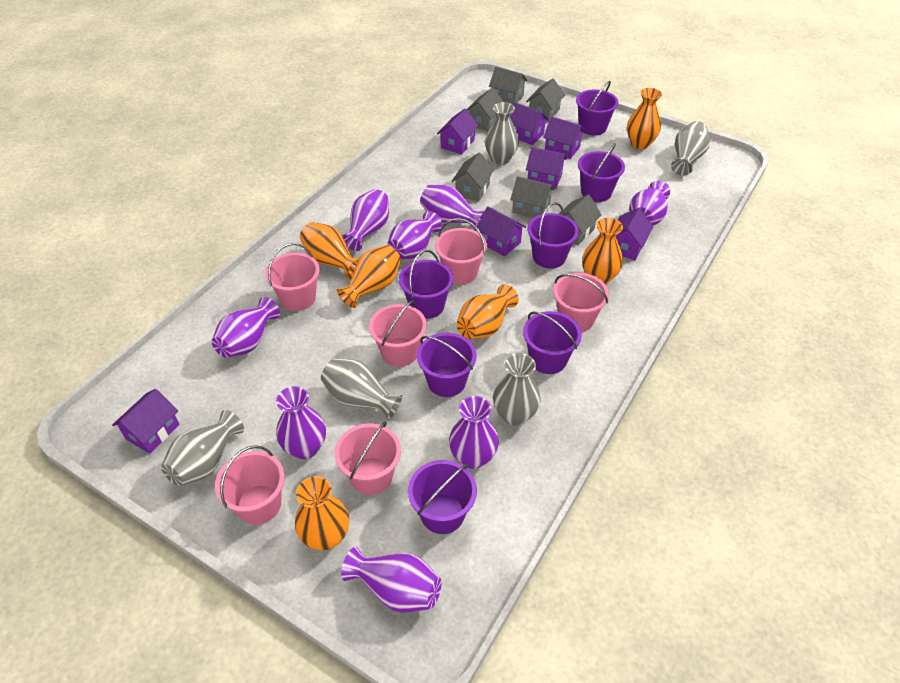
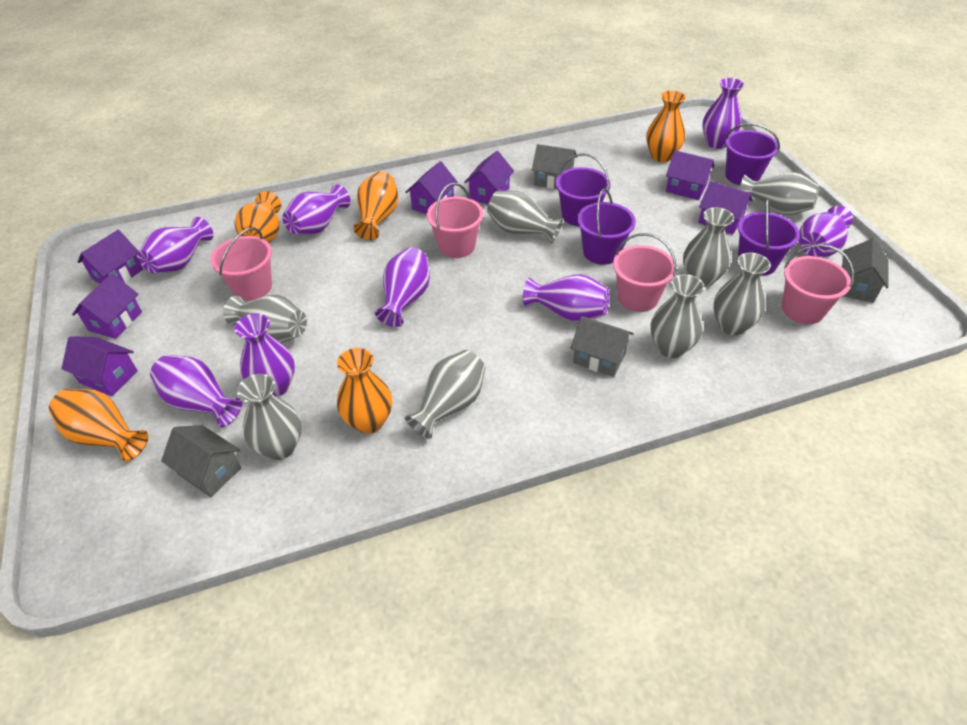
grey house: [452,153,494,202] [467,87,504,132] [489,67,528,106] [510,176,555,218] [526,78,565,122] [559,194,601,245] = 6 -> [161,425,241,497] [532,144,577,189] [571,316,634,377] [842,238,889,303] = 4
grey vase: [161,410,244,486] [321,358,402,421] [485,102,519,165] [493,353,541,426] [671,121,710,175] = 5 -> [223,295,307,343] [237,374,302,460] [405,350,486,439] [487,190,563,244] [650,274,705,358] [683,207,734,288] [713,253,771,335] [739,172,819,215] = 8
orange vase: [295,476,349,550] [300,222,359,279] [337,245,401,308] [457,284,519,339] [582,218,623,285] [627,88,662,149] = 6 -> [49,389,148,461] [235,191,281,243] [337,348,392,434] [353,171,398,240] [646,90,686,162] = 5
pink bucket: [215,445,285,525] [265,243,320,311] [334,421,401,495] [369,300,427,367] [435,218,487,284] [553,273,609,332] = 6 -> [210,228,272,301] [426,183,484,258] [613,233,677,312] [782,244,854,324] = 4
purple bucket: [399,250,453,319] [408,460,477,534] [417,333,477,397] [523,311,582,374] [527,202,579,269] [576,81,619,135] [578,143,625,202] = 7 -> [556,153,611,226] [577,188,636,265] [725,123,780,185] [738,198,800,276] = 4

